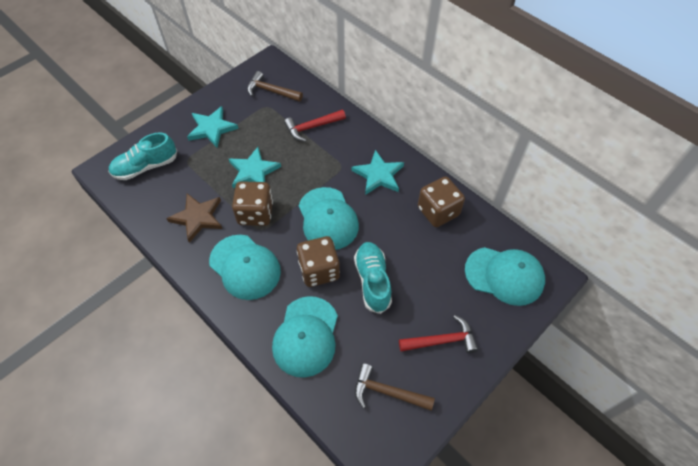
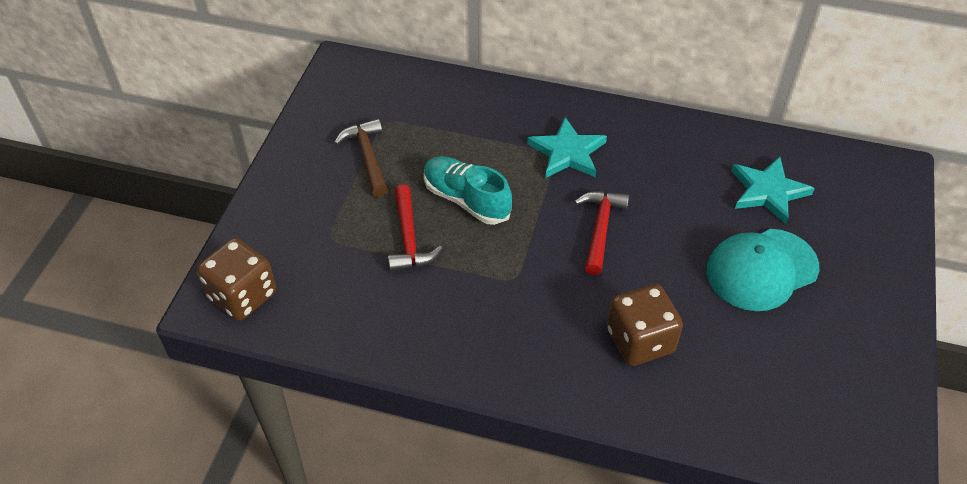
brown dice: [232,181,273,226] [297,236,340,287] [418,176,465,227] = 3 -> [197,238,276,321] [607,284,683,366] = 2
brown hammer: [247,71,303,102] [355,363,435,411] = 2 -> [334,119,388,197] = 1
brown star: [166,193,222,243] = 1 -> none = 0
turquoise cap: [209,235,281,300] [272,296,338,378] [299,187,359,250] [465,247,545,306] = 4 -> [706,229,819,311] = 1
turquoise shoe: [108,132,177,180] [354,242,392,314] = 2 -> [424,156,512,225] = 1
turquoise star: [187,106,239,147] [229,147,281,188] [352,150,404,195] = 3 -> [527,117,607,178] [731,157,815,224] = 2

